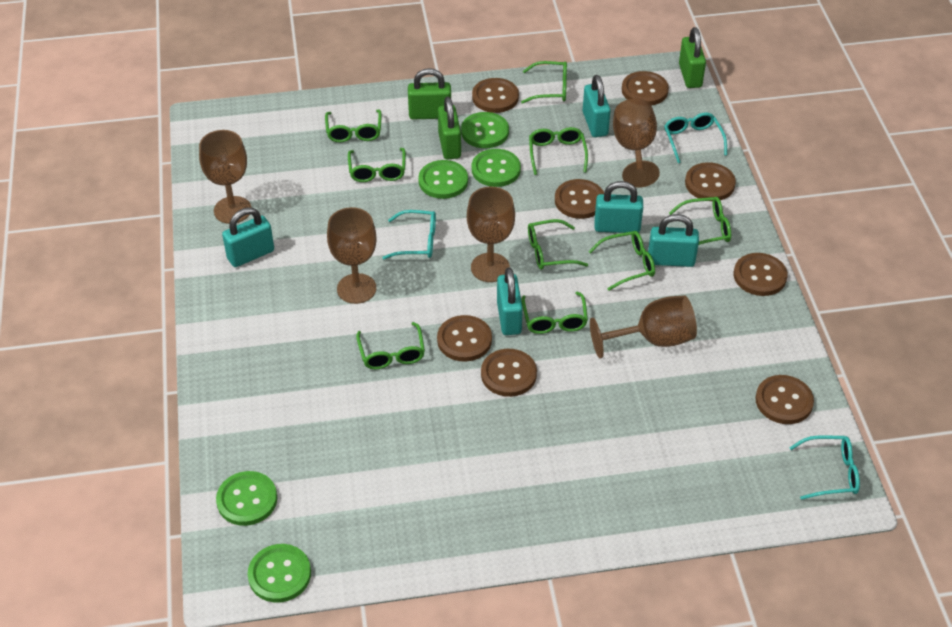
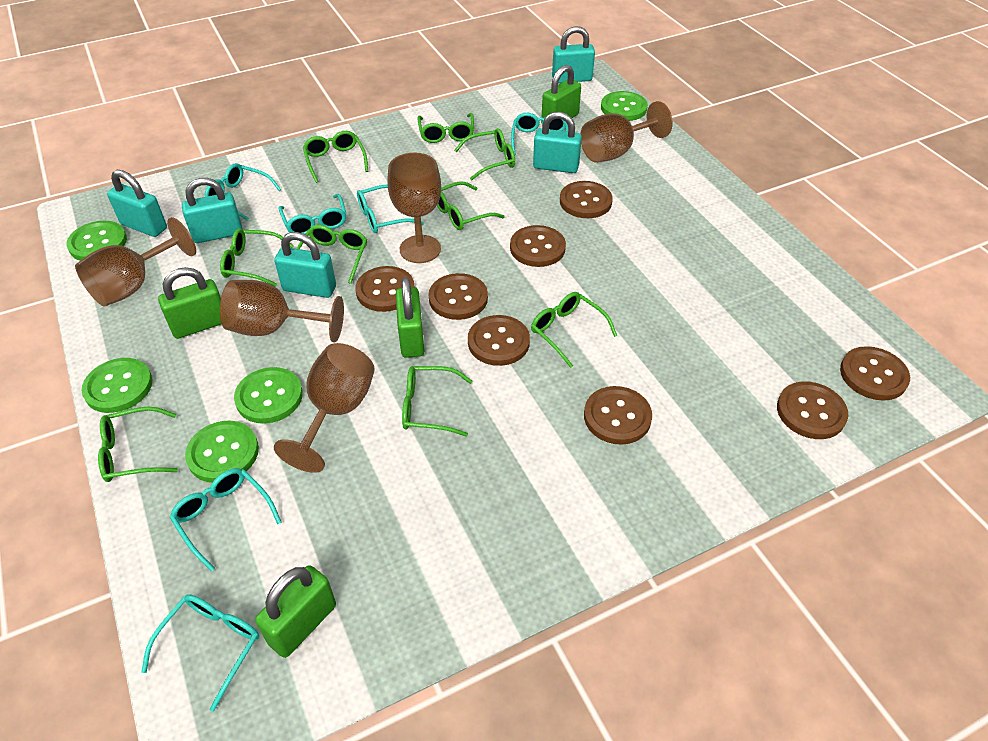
green padlock: [408,68,451,119] [438,96,461,160] [679,27,706,88] = 3 -> [158,267,221,339] [255,565,336,658] [396,277,425,358] [541,65,581,123] = 4
turquoise glasses: [382,210,436,259] [664,113,727,163] [789,435,860,500] = 3 -> [141,594,259,712] [170,468,282,572] [205,163,281,221] [279,194,346,234] [357,184,424,233] [511,113,568,155] = 6

